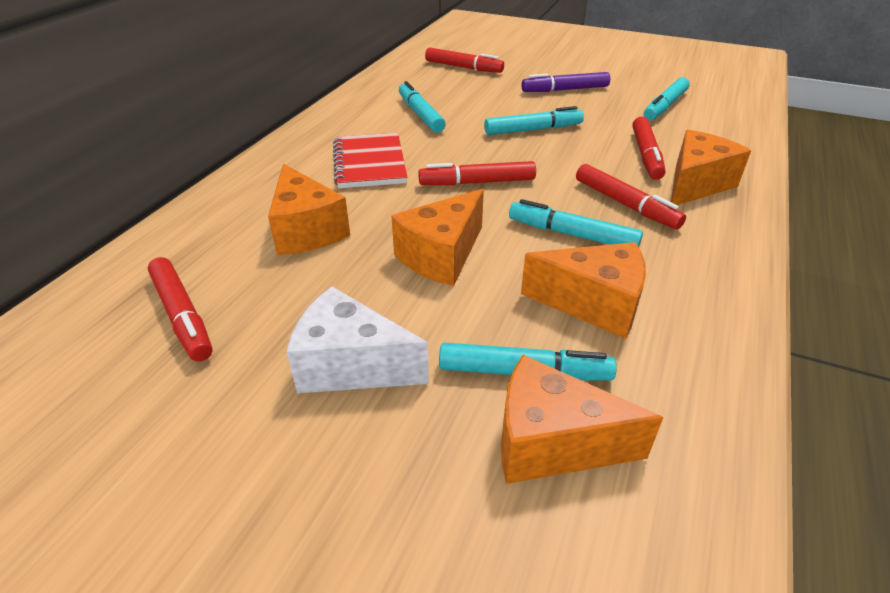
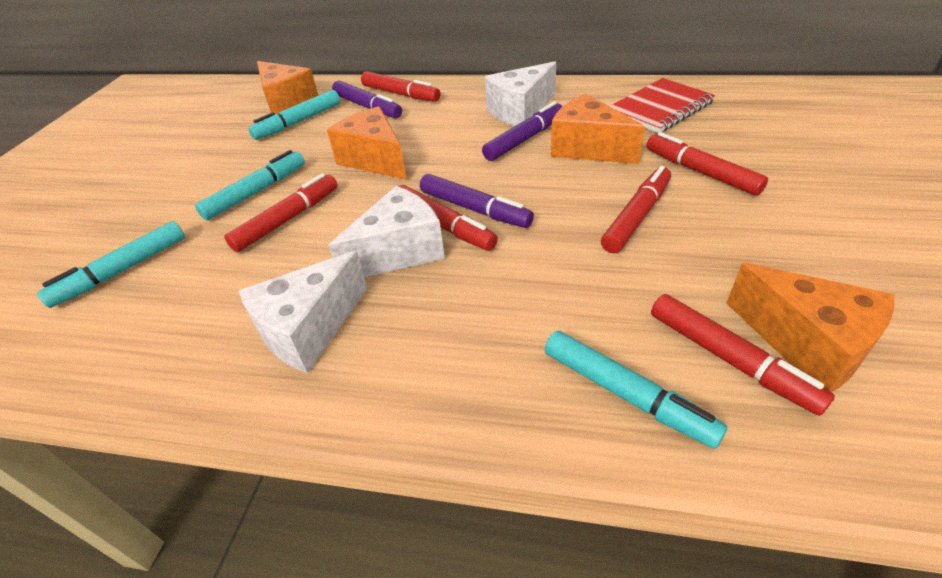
orange cheese: [268,164,350,255] [391,189,484,286] [501,355,663,484] [521,242,646,339] [671,130,751,205] = 5 -> [257,61,318,114] [327,106,407,180] [551,94,645,164] [726,263,894,392] = 4
purple marker: [521,72,610,92] = 1 -> [332,81,402,118] [420,174,534,228] [482,101,563,161] = 3
red marker: [148,257,213,362] [418,161,536,186] [425,48,504,73] [576,164,686,230] [632,117,666,180] = 5 -> [224,173,338,252] [361,71,440,102] [398,185,498,251] [601,166,671,253] [646,132,768,196] [651,294,835,416] = 6
turquoise marker: [399,81,446,133] [439,342,617,381] [484,106,584,135] [509,199,643,247] [644,77,690,121] = 5 -> [37,221,185,308] [195,150,305,221] [248,90,340,140] [545,331,727,449] = 4
white cheese: [287,286,429,393] = 1 -> [238,251,368,373] [328,186,445,277] [485,61,556,126] = 3

